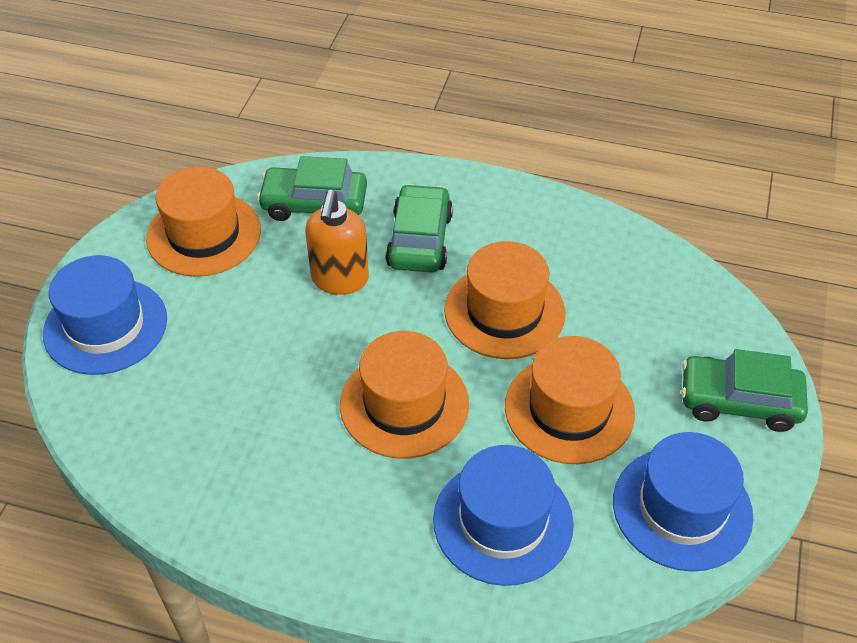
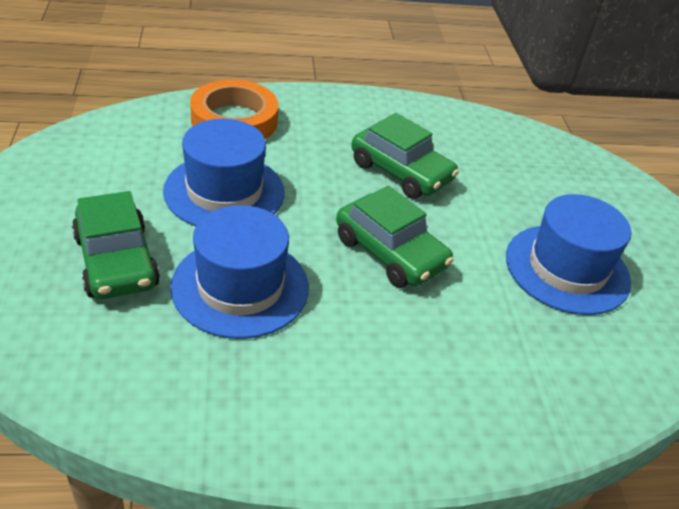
orange hat: [146,167,261,277] [340,331,469,459] [444,241,566,359] [505,336,635,464] = 4 -> none = 0
orange soap dispenser: [305,190,369,295] = 1 -> none = 0
orange tape: none = 0 -> [190,80,279,139] = 1

